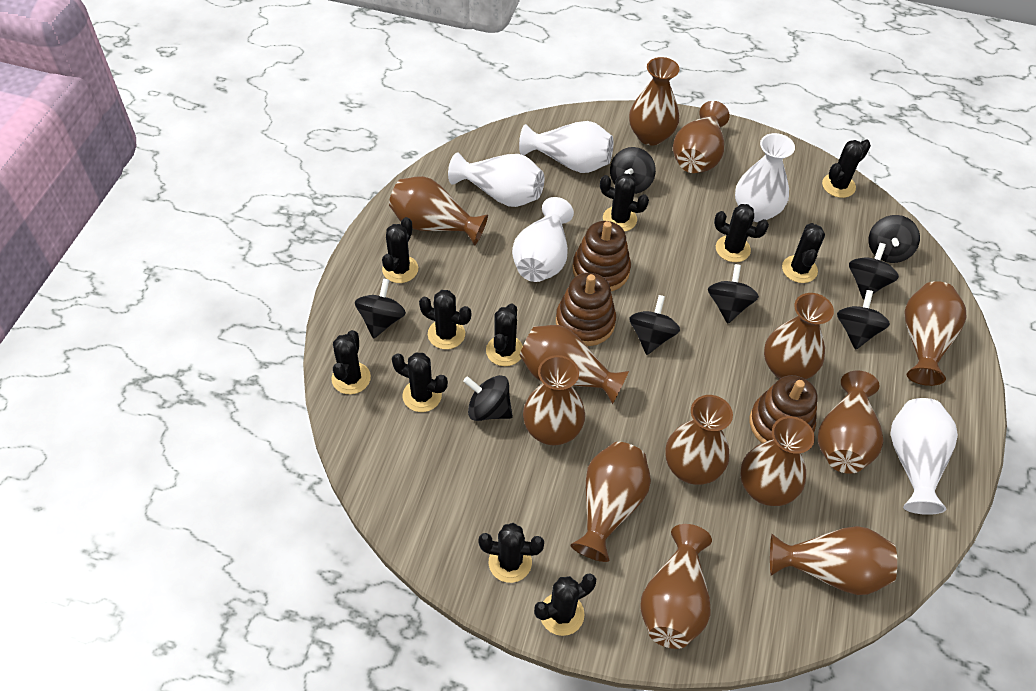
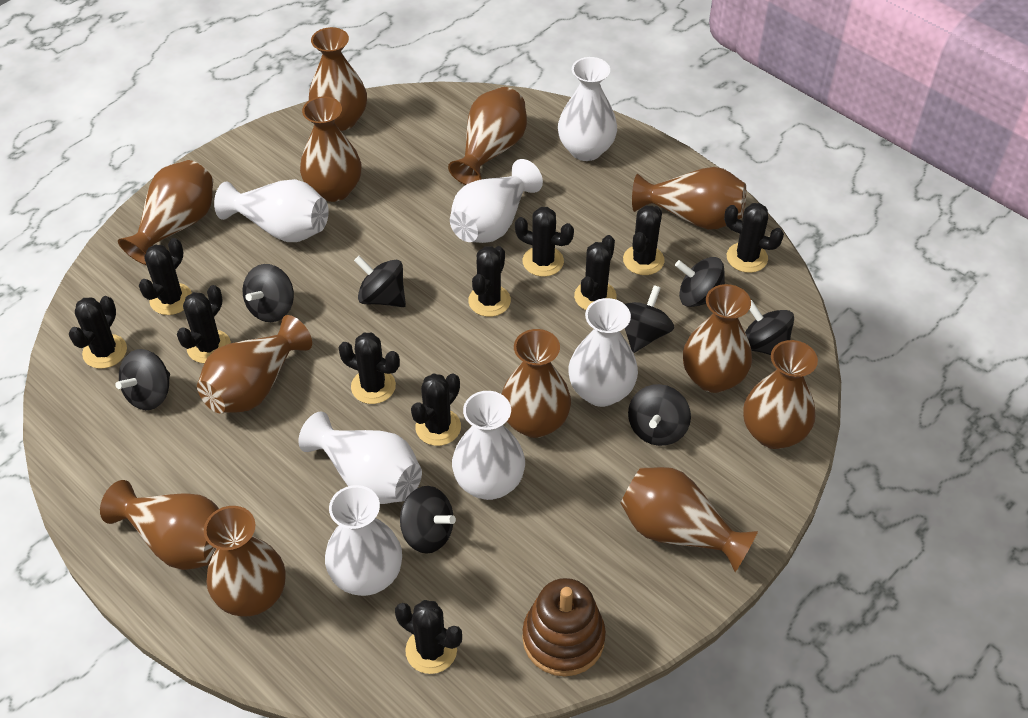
brown stacking toy: [556,273,616,346] [573,221,631,291] [750,375,817,443] = 3 -> [522,578,606,676] = 1
brown vase: [389,176,488,245] [520,325,629,404] [523,355,585,446] [571,442,651,562] [629,57,679,145] [640,524,712,649] [665,395,733,485] [673,101,730,173] [740,416,815,506] [764,293,834,379] [770,526,897,595] [818,371,884,474] [904,281,967,386] = 13 -> [100,480,219,570] [118,160,213,265] [197,315,312,413] [204,506,285,617] [300,96,361,202] [309,27,367,131] [448,87,527,185] [502,329,571,438] [620,467,758,572] [632,167,746,230] [683,284,752,393] [743,340,818,449] = 12
white vase: [448,153,544,207] [512,197,574,282] [519,121,613,173] [735,133,795,222] [890,398,958,515] = 5 -> [214,179,329,242] [298,412,422,504] [325,485,402,596] [450,159,543,243] [452,391,525,500] [558,57,617,161] [568,298,638,407] = 7

